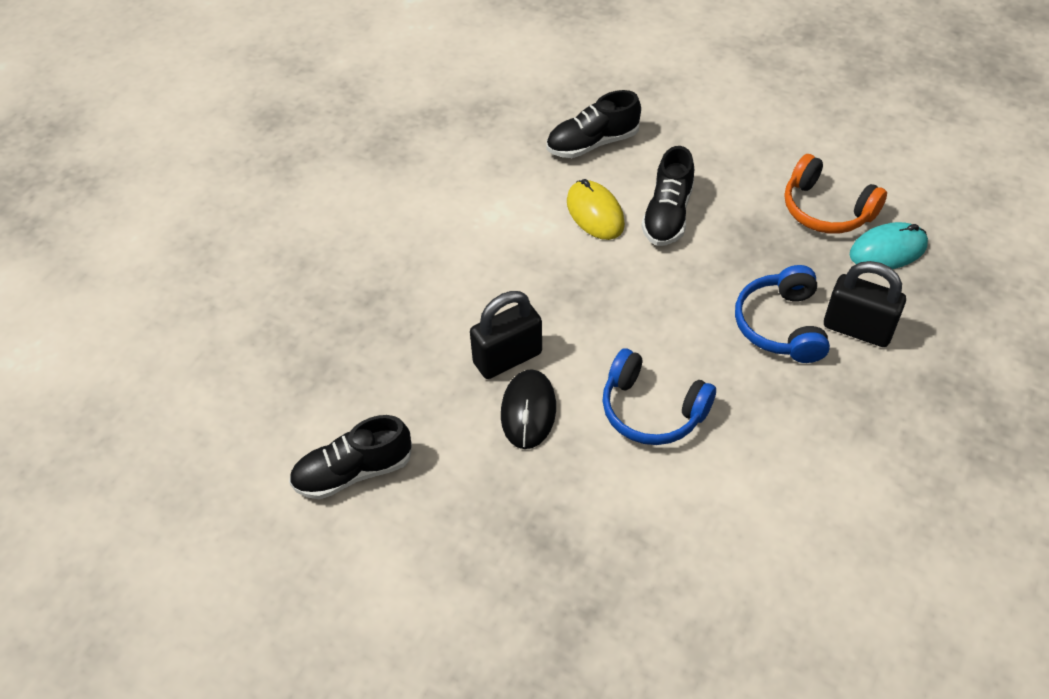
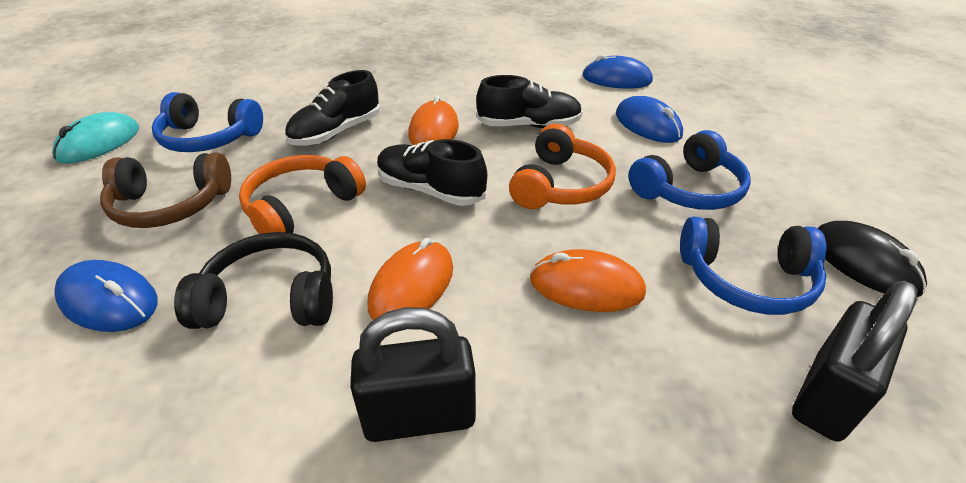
black headphones: none = 0 -> [174,232,333,329] = 1
blue headphones: [602,349,716,445] [735,265,830,363] = 2 -> [152,92,263,152] [628,130,751,210] [680,217,826,315] = 3
blue mouse: none = 0 -> [54,260,158,332] [583,54,653,89] [616,96,683,143] = 3
brown headphones: none = 0 -> [100,152,231,228] = 1
orange headphones: [785,154,887,234] = 1 -> [239,155,366,234] [509,124,616,209] = 2
orange mouse: none = 0 -> [368,238,453,320] [409,95,459,145] [530,249,646,312] = 3
yellow mouse: [567,179,625,240] = 1 -> none = 0

